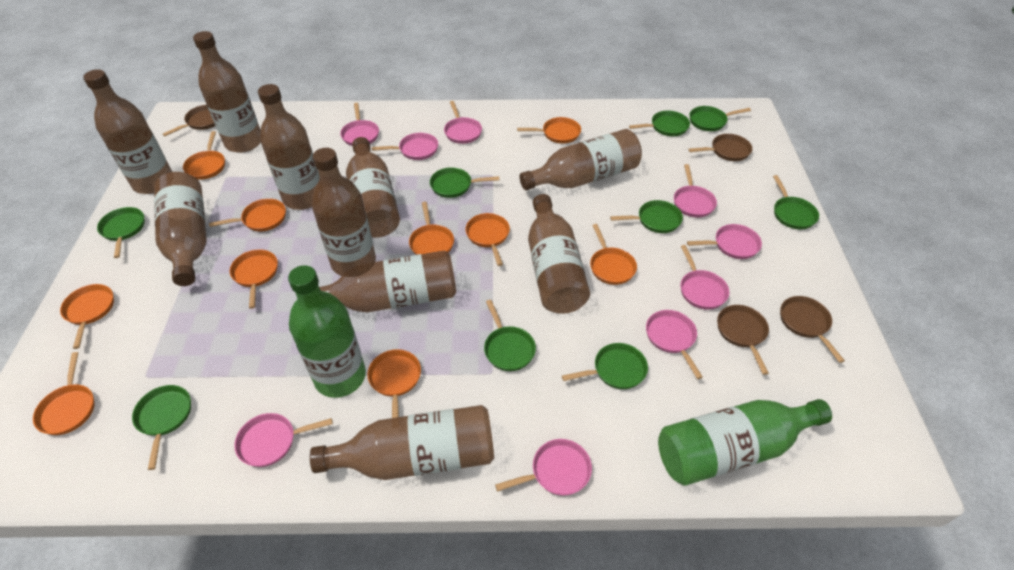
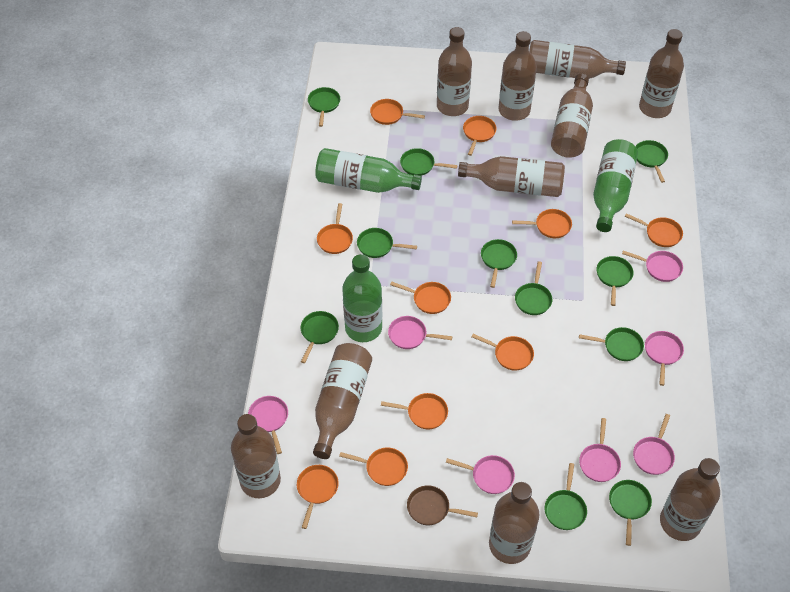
brown pan: [163,105,215,136] [688,134,752,161] [717,305,769,375] [780,296,845,363] = 4 -> [407,485,478,525] = 1
green bottle: [288,265,366,398] [658,399,832,486] = 2 -> [315,148,422,193] [342,254,382,342] [593,139,638,232] = 3
green pan: [97,207,145,258] [132,385,191,470] [430,167,499,198] [484,300,536,371] [562,343,648,389] [610,200,683,233] [629,111,690,136] [689,106,751,131] [773,175,819,229] = 9 -> [301,311,339,363] [308,87,340,127] [357,228,417,258] [400,148,458,176] [481,239,517,288] [515,261,552,315] [545,463,587,530] [579,327,644,361] [596,256,634,306] [609,480,652,546] [636,140,668,183] = 11
pink pan: [234,413,333,467] [340,103,379,146] [372,133,438,160] [444,101,482,144] [495,439,592,496] [646,310,703,379] [674,164,717,218] [680,245,729,310] [687,224,762,259] = 9 -> [248,396,288,454] [388,316,452,349] [446,455,515,494] [579,418,621,482] [622,251,683,282] [633,414,675,475] [645,331,684,386] = 7

